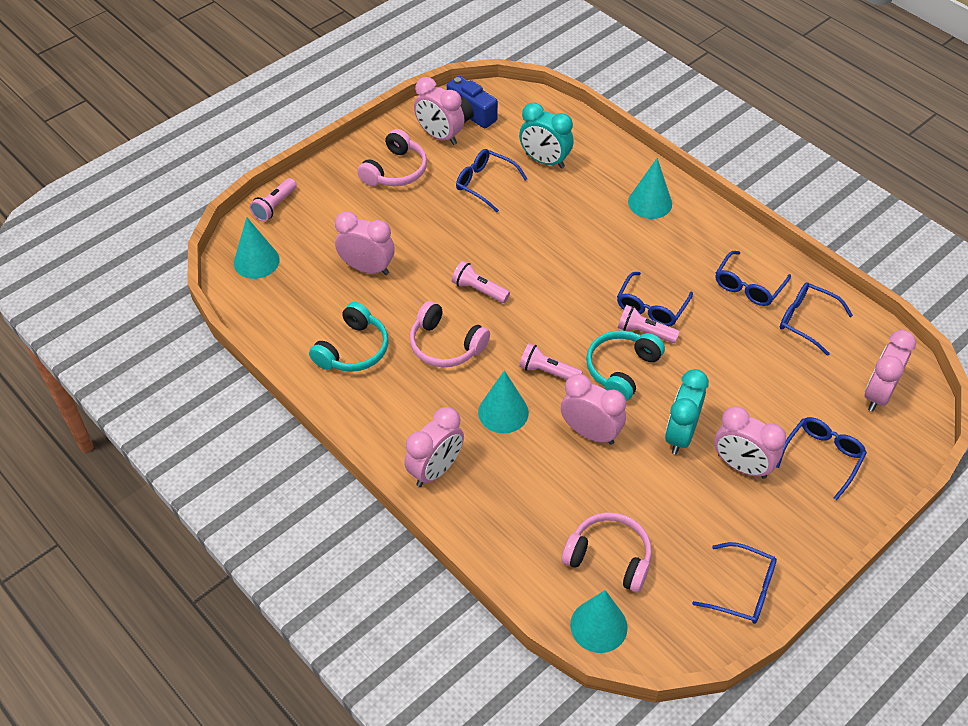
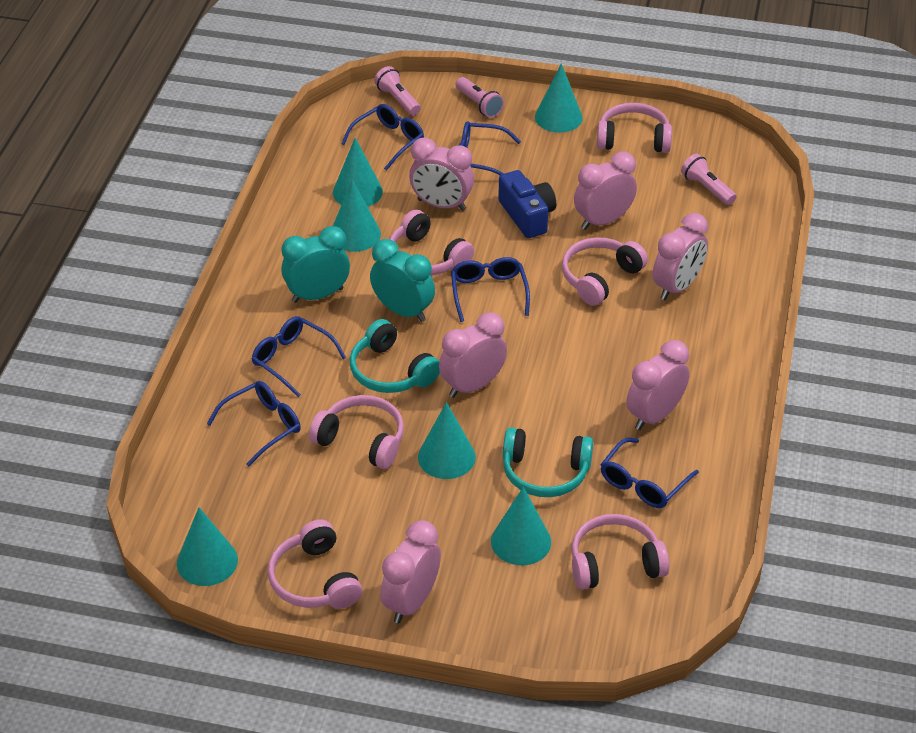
pink flashlight: [250,178,297,222] [452,261,510,303] [519,344,582,380] [618,305,680,343] = 4 -> [374,66,421,115] [456,77,504,118] [681,154,737,205] = 3
pink headphones: [357,129,427,186] [410,301,490,367] [562,512,652,593] = 3 -> [268,519,362,609] [309,395,404,469] [390,210,474,275] [562,237,648,306] [571,514,669,590] [597,103,672,153] = 6
turquoise cone: [234,217,280,279] [478,370,529,433] [570,590,628,653] [628,158,672,219] = 4 -> [177,507,238,586] [333,138,383,207] [333,180,381,252] [418,402,476,479] [491,487,551,565] [535,63,583,133] = 6

